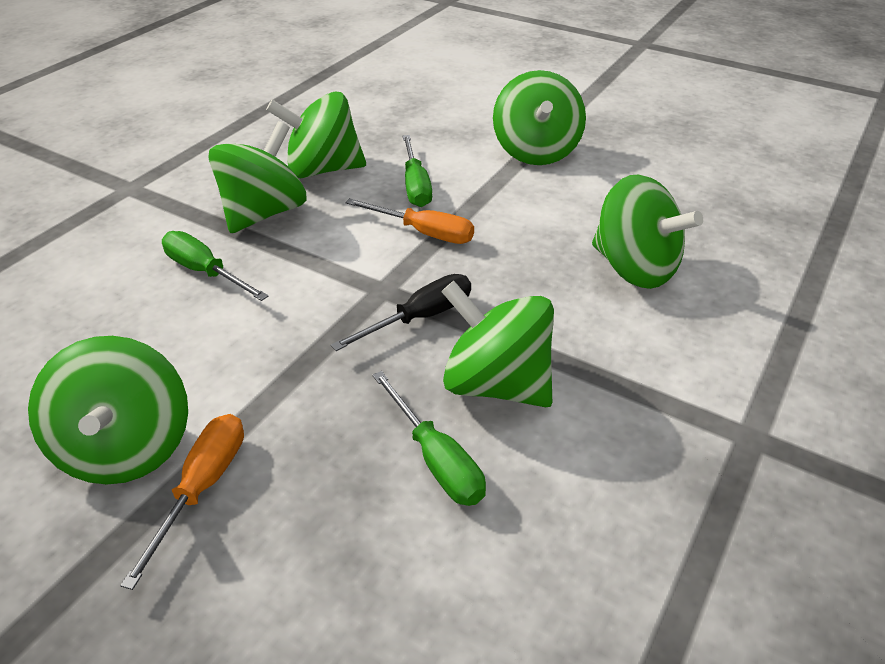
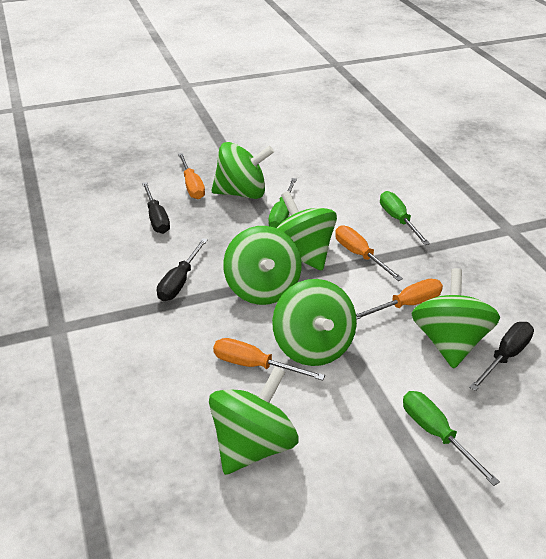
black screwdriver: [331,274,471,351] = 1 -> [142,182,170,234] [157,238,208,301] [469,322,534,391] = 3
orange screwdriver: [120,414,244,590] [345,198,474,244] = 2 -> [178,153,205,199] [213,338,325,380] [335,225,403,281] [356,279,443,320] = 4

